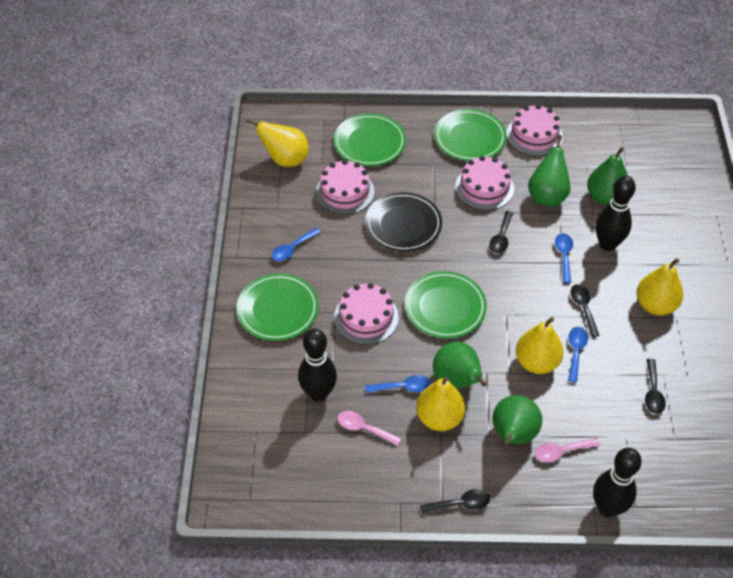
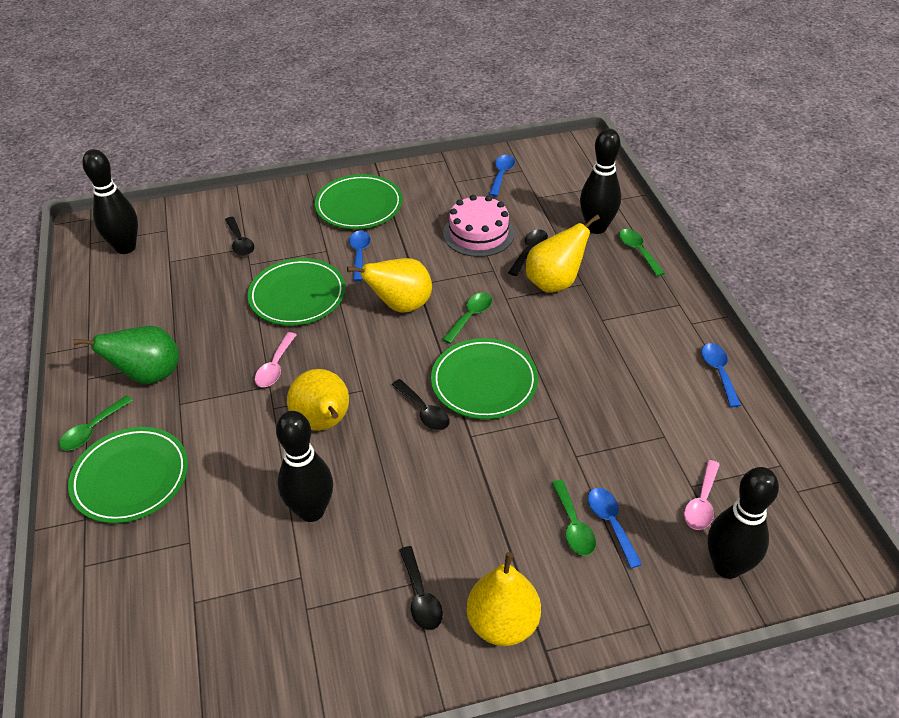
black bowling pin: [298,329,337,402] [593,448,642,517] [596,175,636,251] = 3 -> [82,149,138,254] [276,411,333,522] [580,128,621,234] [708,467,779,579] = 4
black plate: [365,192,442,252] = 1 -> none = 0
green pear: [433,342,487,389] [492,395,542,447] [528,135,571,207] [587,147,628,205] = 4 -> [74,326,179,384] = 1
green spoon: none = 0 -> [59,395,133,450] [442,293,492,344] [552,480,596,556] [619,229,665,276] = 4
pink cake: [316,160,375,214] [334,283,399,345] [455,156,514,210] [506,104,563,156] = 4 -> [443,195,515,257] = 1

